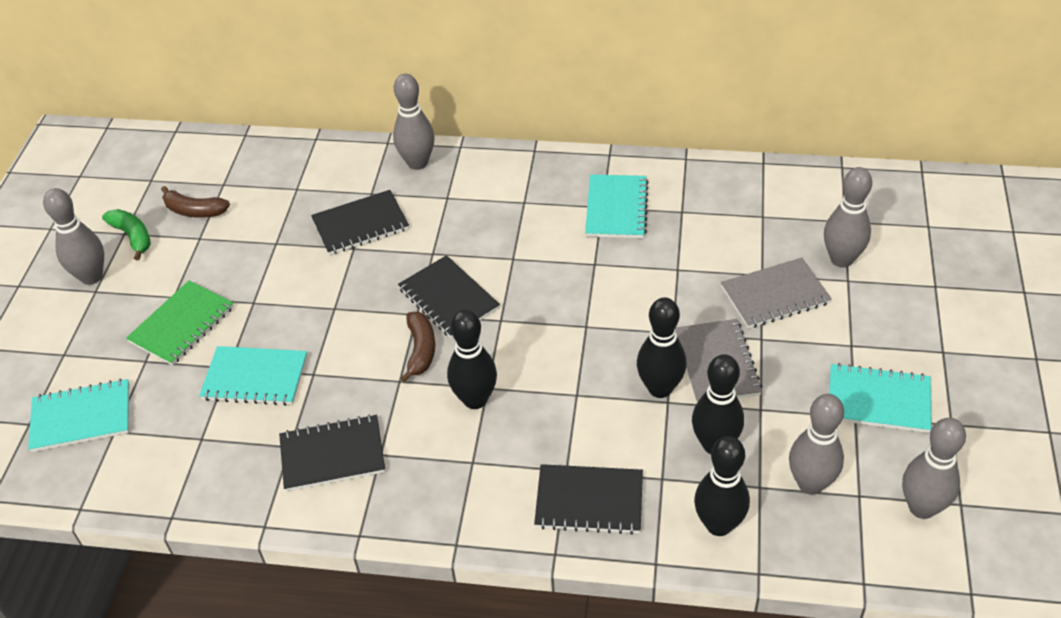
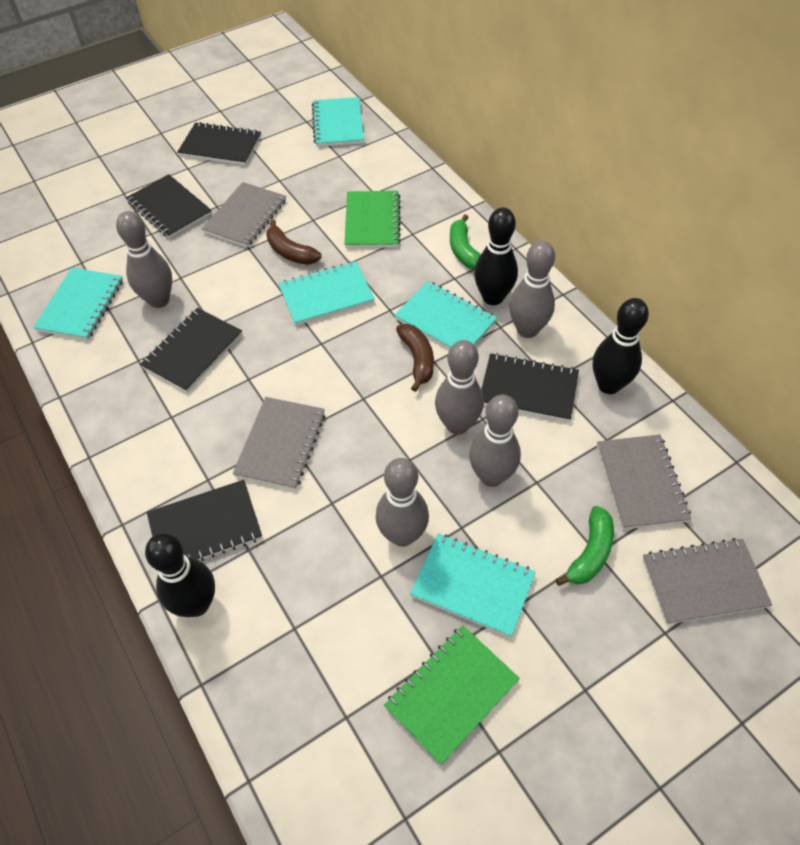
black bowling pin: [447,310,497,409] [637,297,687,398] [692,354,744,454] [694,436,750,536] = 4 -> [145,533,215,617] [474,208,518,305] [593,298,649,394] = 3
black notebook: [279,414,385,492] [311,190,409,255] [398,255,500,338] [534,464,643,535] = 4 -> [126,174,212,239] [140,308,242,392] [147,480,262,561] [177,122,261,165] [481,353,579,422] = 5
green banana: [102,209,151,260] = 1 -> [450,214,481,270] [556,506,614,586] = 2
green notebook: [126,280,234,366] = 1 -> [344,191,401,248] [384,625,520,765] = 2
grey notebook: [675,319,762,403] [721,258,832,329] = 2 -> [202,182,286,248] [233,397,325,490] [597,434,691,530] [642,538,772,625] = 4
turquoise notebook: [28,379,129,452] [199,346,307,406] [585,174,648,238] [829,363,932,433] = 4 -> [33,268,123,340] [278,261,375,326] [312,97,364,147] [394,281,497,349] [410,533,536,638] = 5

